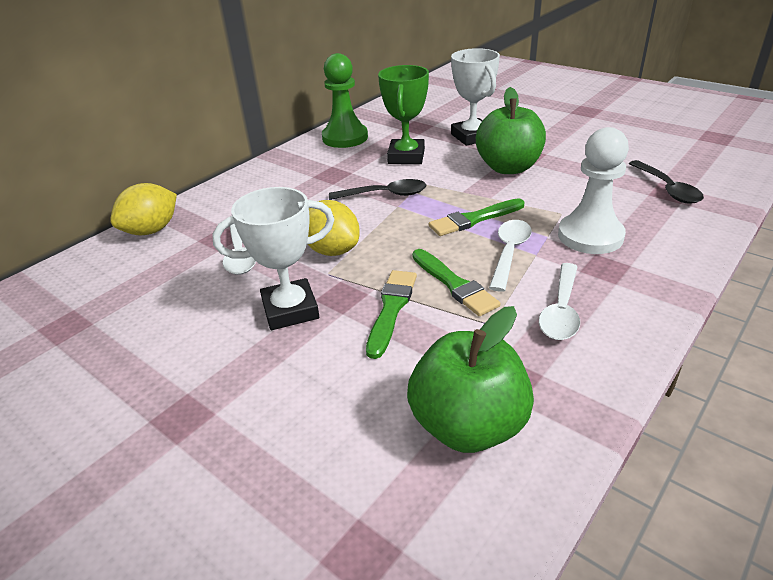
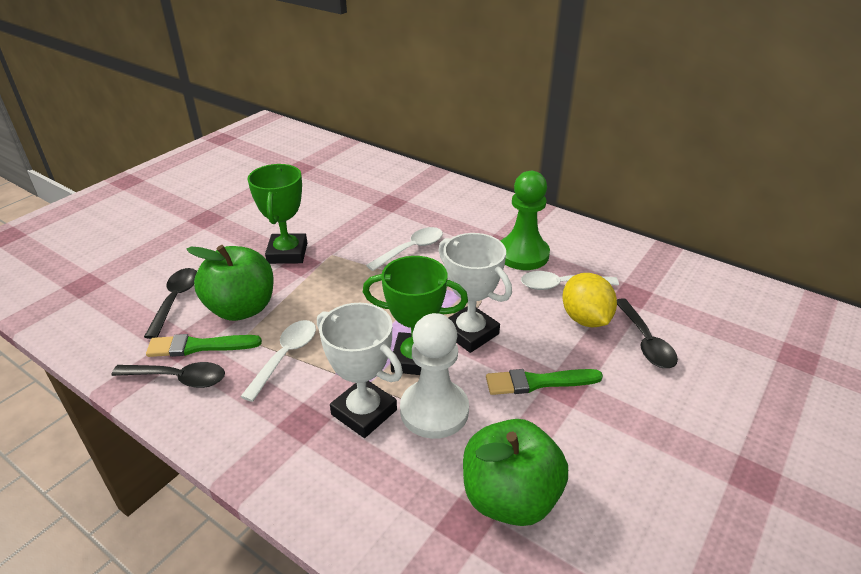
black spoon: [329,179,426,200] [629,160,704,203] = 2 -> [111,362,225,388] [144,268,197,339] [617,298,678,368] = 3
green brush: [366,270,417,359] [412,249,500,316] [429,198,525,236] = 3 -> [146,334,262,357] [486,369,603,395] = 2
green trophy: [378,65,429,164] = 1 -> [247,164,307,264] [363,256,468,375] = 2
yellow lemon: [110,183,177,235] [307,200,360,256] = 2 -> [562,273,617,327] = 1

